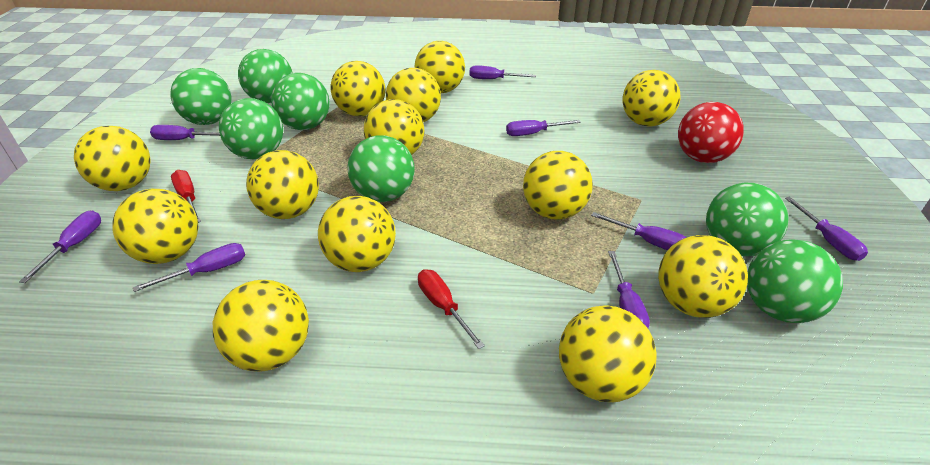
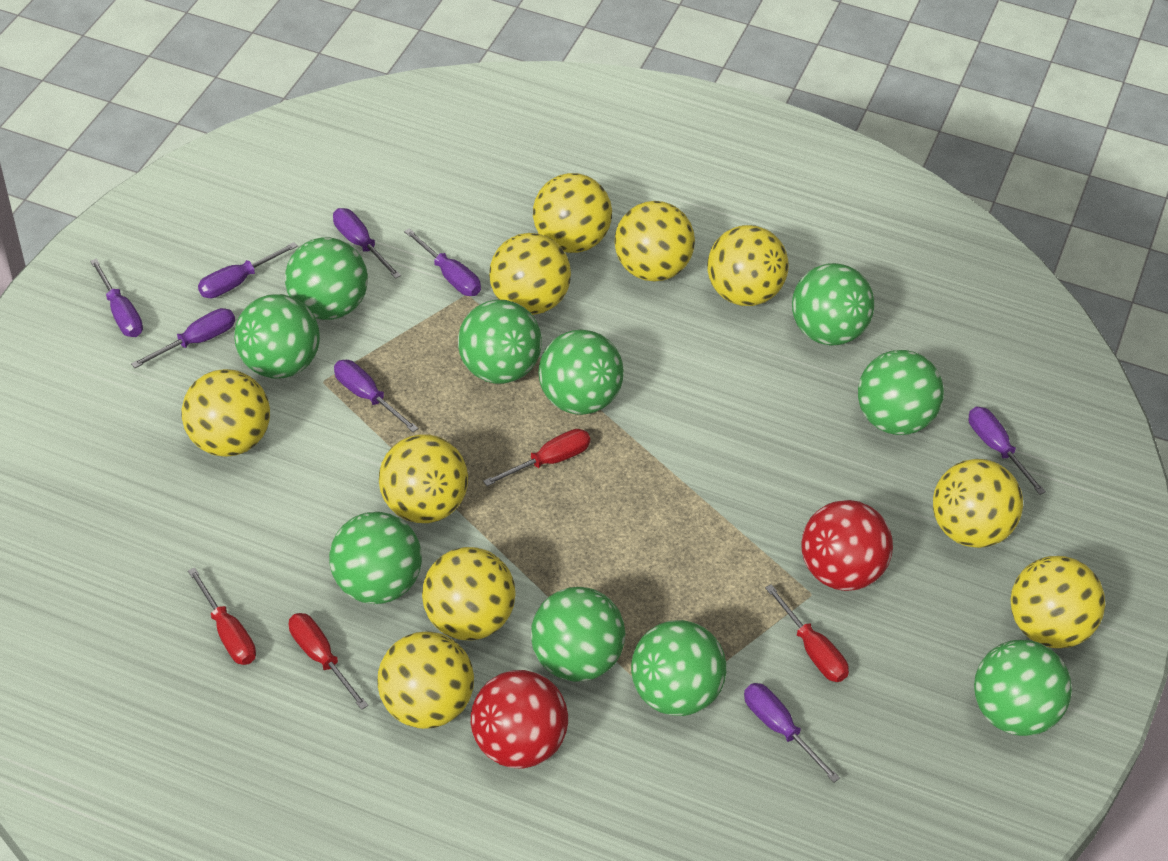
green ball: [171,68,231,125] [219,98,283,160] [238,49,292,103] [271,73,330,130] [347,135,415,202] [706,183,789,256] [747,239,843,323] = 7 -> [234,294,320,378] [285,238,368,320] [329,512,422,604] [458,300,542,384] [531,587,625,682] [538,329,624,415] [631,620,726,716] [792,263,874,346] [858,350,944,435] [974,640,1072,736] = 10
red ball: [678,102,744,163] = 1 -> [471,670,568,768] [801,500,893,591] = 2
red screwdriver: [171,170,201,223] [418,269,485,349] = 2 -> [188,568,256,665] [289,613,368,710] [483,429,590,486] [765,584,849,682] = 4
yellow ball: [74,126,151,191] [112,189,199,264] [213,280,309,372] [246,150,319,219] [318,196,396,272] [330,61,385,116] [364,99,424,155] [386,68,441,122] [414,41,465,93] [523,151,593,220] [559,305,657,402] [622,70,680,126] [658,235,748,318] = 13 -> [182,369,270,457] [378,631,474,729] [379,434,468,523] [422,547,516,640] [489,233,571,315] [533,173,612,253] [615,201,695,281] [707,225,789,306] [933,459,1023,548] [1011,556,1105,648] = 10

